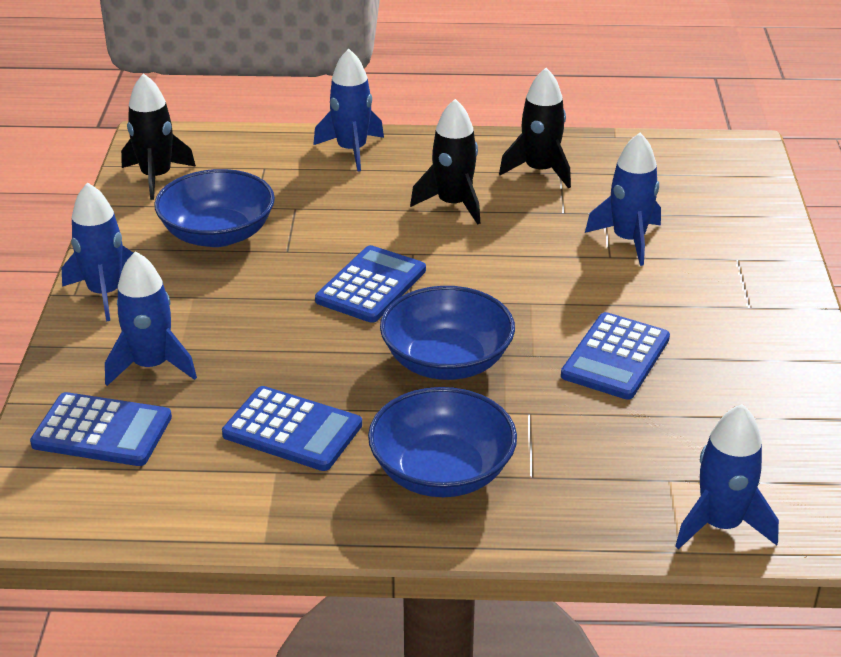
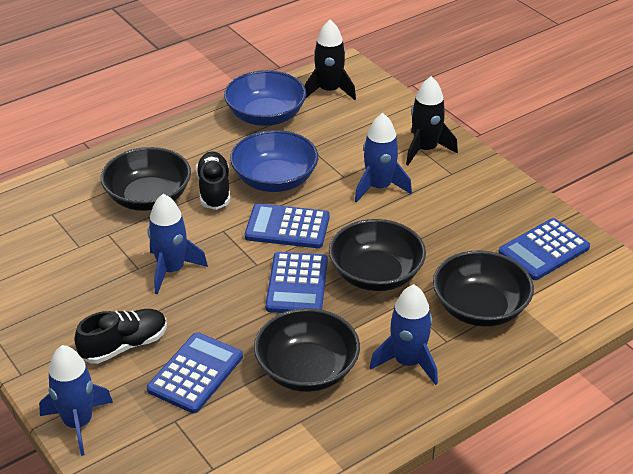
black bowl: none = 0 -> [101,147,191,211] [254,308,360,392] [329,219,426,291] [433,250,534,327] = 4
black rocket: [121,73,196,200] [410,99,480,225] [499,68,571,188] = 3 -> [304,20,356,100] [406,76,458,165] = 2
black shoe: none = 0 -> [74,309,167,364] [196,151,230,210] = 2
blue bowl: [154,169,275,247] [368,387,517,497] [380,286,515,380] = 3 -> [224,70,306,126] [230,130,318,192] = 2
blue rocket: [62,182,133,321] [105,251,197,386] [313,49,384,171] [585,133,661,266] [675,404,779,549] = 5 -> [39,345,113,456] [148,194,208,294] [355,113,412,203] [369,284,438,385] = 4

